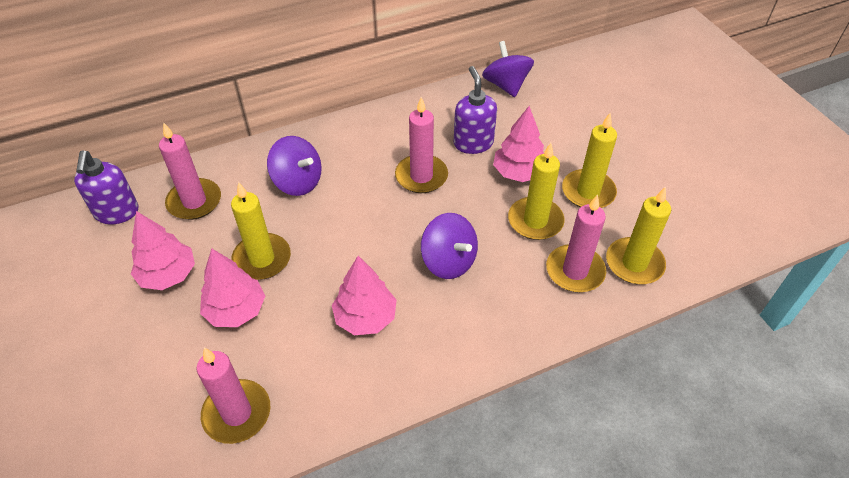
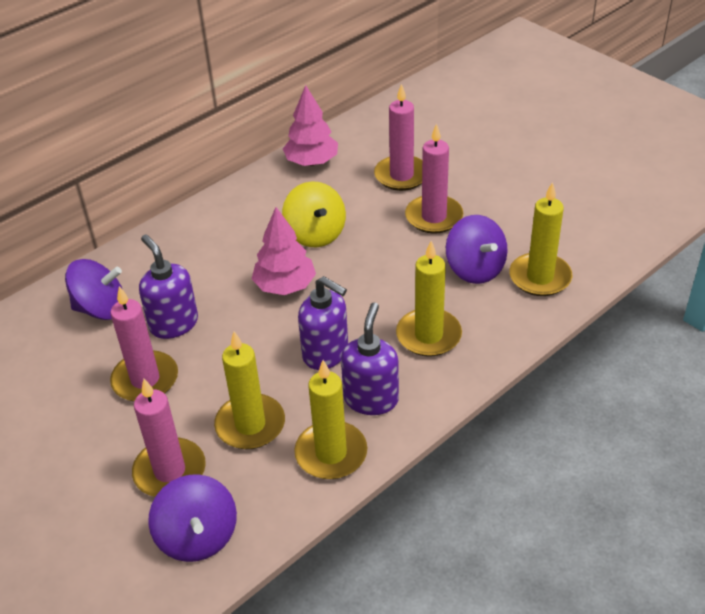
pink tree: [131,211,195,290] [200,248,265,327] [332,256,397,335] [493,106,544,182] = 4 -> [252,207,316,295] [283,85,338,166] = 2
purple soap dispenser: [74,150,138,224] [454,66,497,154] = 2 -> [139,235,198,339] [298,276,348,370] [341,303,399,415] = 3
yellow spinning top: none = 0 -> [282,181,346,247] = 1

